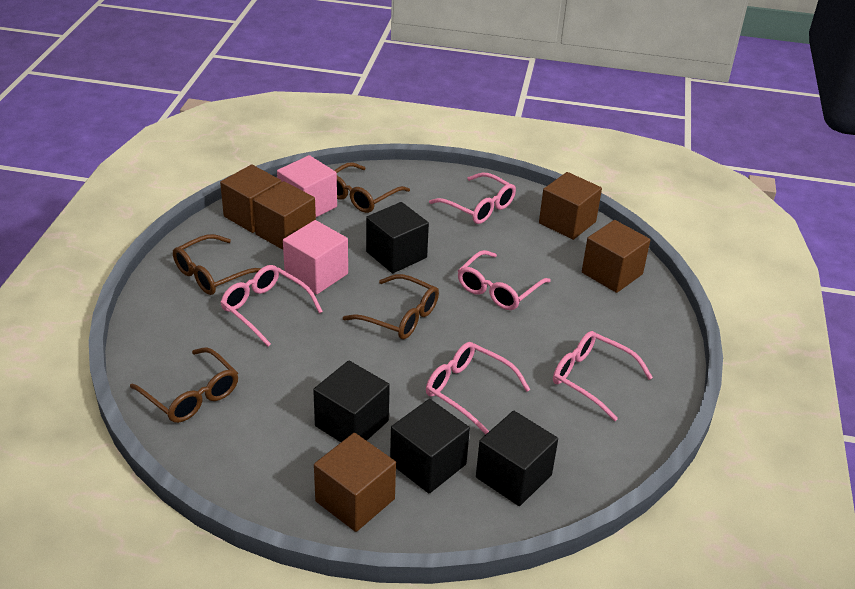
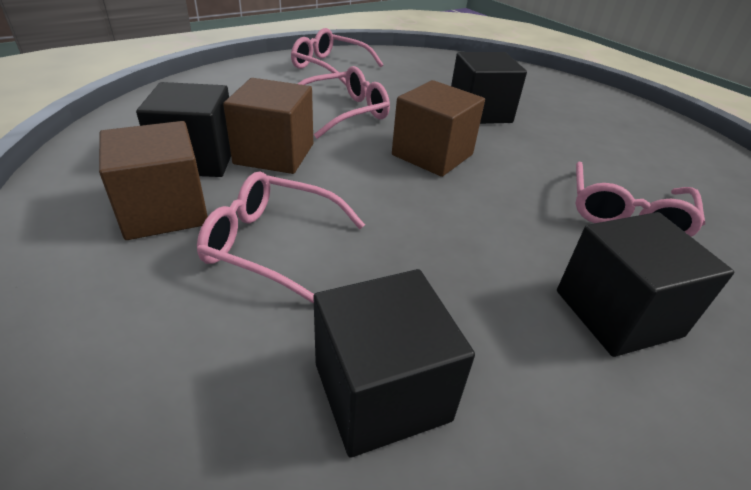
brown cube: [220,165,282,233] [253,181,316,250] [314,433,396,532] [539,172,602,240] [582,220,650,293] = 5 -> [99,121,208,240] [223,78,313,174] [392,80,485,177] = 3
brown glasses: [130,347,238,423] [173,234,262,295] [334,162,410,213] [343,274,439,339] = 4 -> none = 0
pink cube: [277,155,337,217] [283,220,348,294] = 2 -> none = 0
pink glasses: [220,265,323,346] [426,342,530,434] [429,173,516,224] [458,250,551,310] [553,331,653,421] = 5 -> [197,171,365,304] [291,28,383,86] [297,66,390,139] [575,162,705,237] = 4

